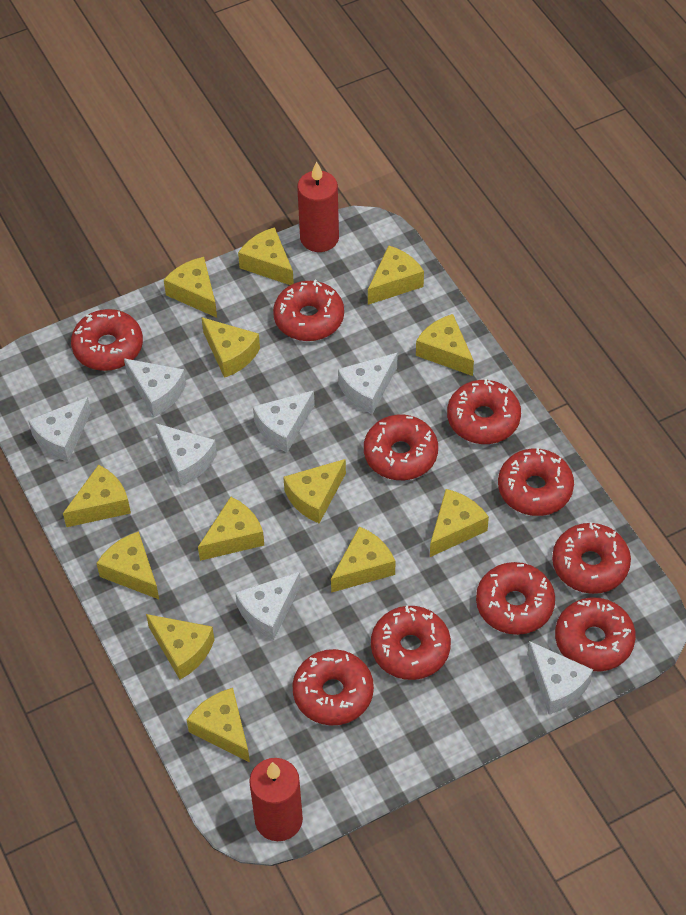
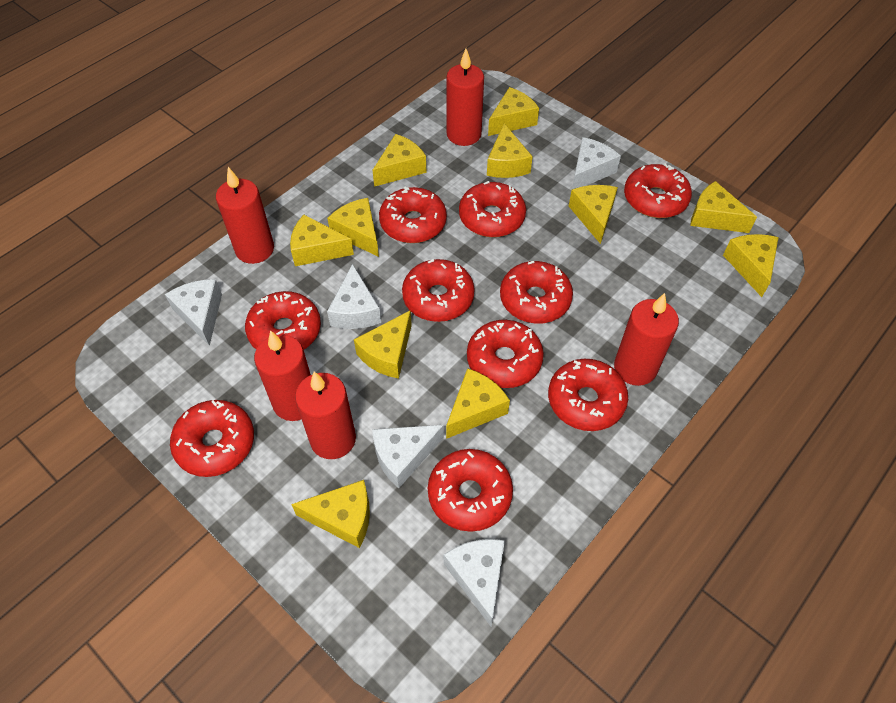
red candle: [249,758,303,841] [297,161,339,252] = 2 -> [216,167,274,264] [254,330,311,421] [295,372,356,459] [446,49,484,146] [614,293,679,386] = 5
white cheese: [28,397,91,462] [124,358,186,417] [155,423,217,486] [235,572,301,640] [253,390,315,452] [338,353,397,414] [527,641,593,714] = 7 -> [165,279,222,346] [327,264,381,329] [372,425,444,488] [444,539,505,626] [572,137,621,189] = 5
yellow cheese: [63,464,131,527] [96,531,159,599] [146,614,214,679] [164,257,217,318] [187,688,250,762] [198,497,264,561] [201,317,260,378] [238,227,294,285] [283,459,346,524] [331,526,395,593] [368,245,424,305] [416,314,474,376] [430,489,489,557] = 13 -> [290,215,354,266] [291,480,370,548] [327,198,379,257] [354,310,412,379] [373,134,426,187] [446,368,510,439] [487,124,533,178] [488,87,539,136] [569,185,618,244] [690,181,757,233] [723,234,779,297] = 11

